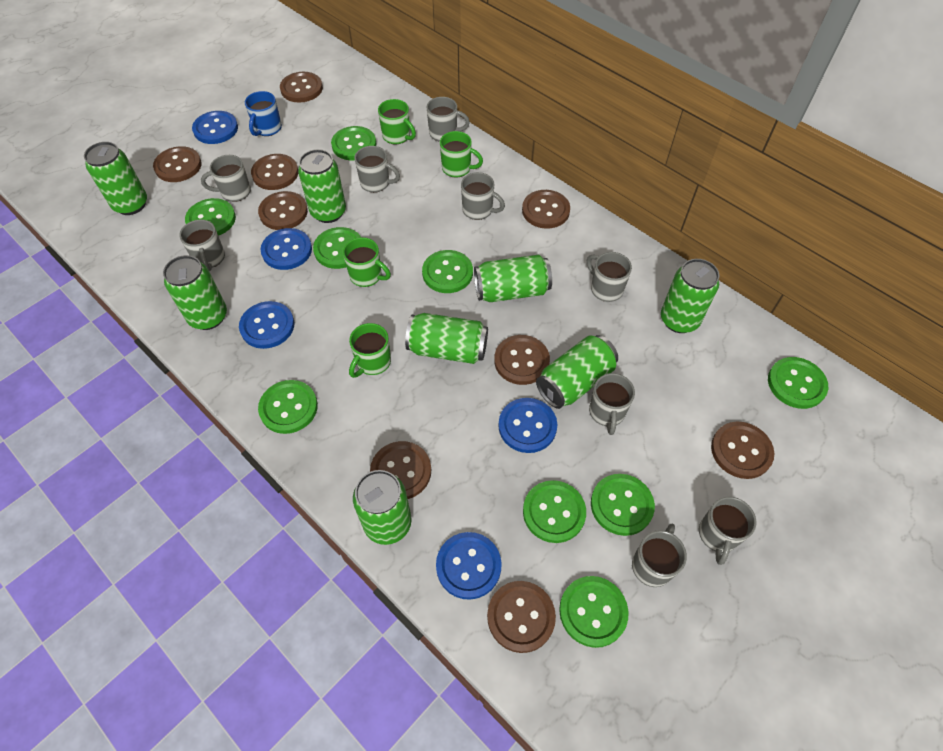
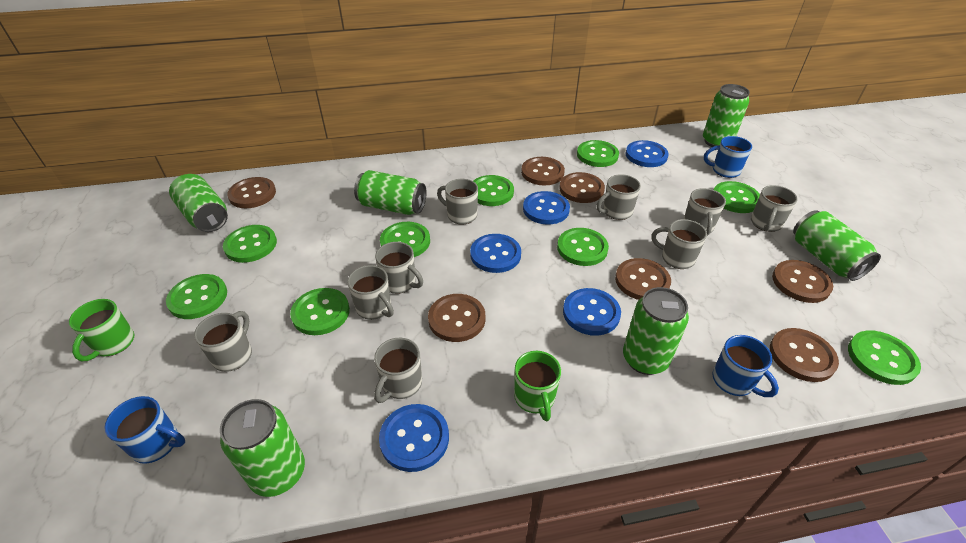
blue mug: [245,91,282,136] = 1 -> [105,396,185,464] [704,136,752,178] [712,335,779,397] = 3
brown button: [153,146,201,182] [251,154,298,190] [258,191,308,230] [280,72,323,103] [370,441,431,499] [487,581,556,653] [494,335,550,385] [522,190,570,229] [711,422,775,479] = 9 -> [227,177,276,208] [428,294,485,342] [521,157,565,186] [559,172,605,203] [615,258,671,300] [770,328,839,382] [772,260,833,303] = 7
green can: [84,142,147,215] [163,255,227,330] [298,149,346,223] [353,470,412,545] [405,313,488,364] [474,255,552,302] [536,335,618,409] [661,259,719,333] = 8 -> [169,174,228,232] [220,399,305,497] [354,170,426,215] [623,287,689,375] [703,84,750,147] [793,210,881,281] = 6
green mug: [343,237,391,287] [349,323,391,378] [378,99,416,144] [440,131,483,178] = 4 -> [69,299,135,361] [514,351,561,422] = 2

